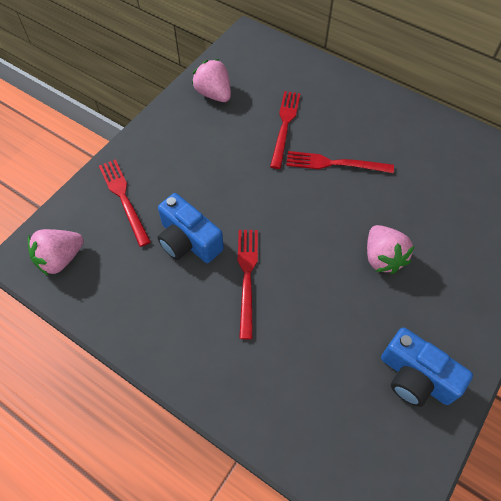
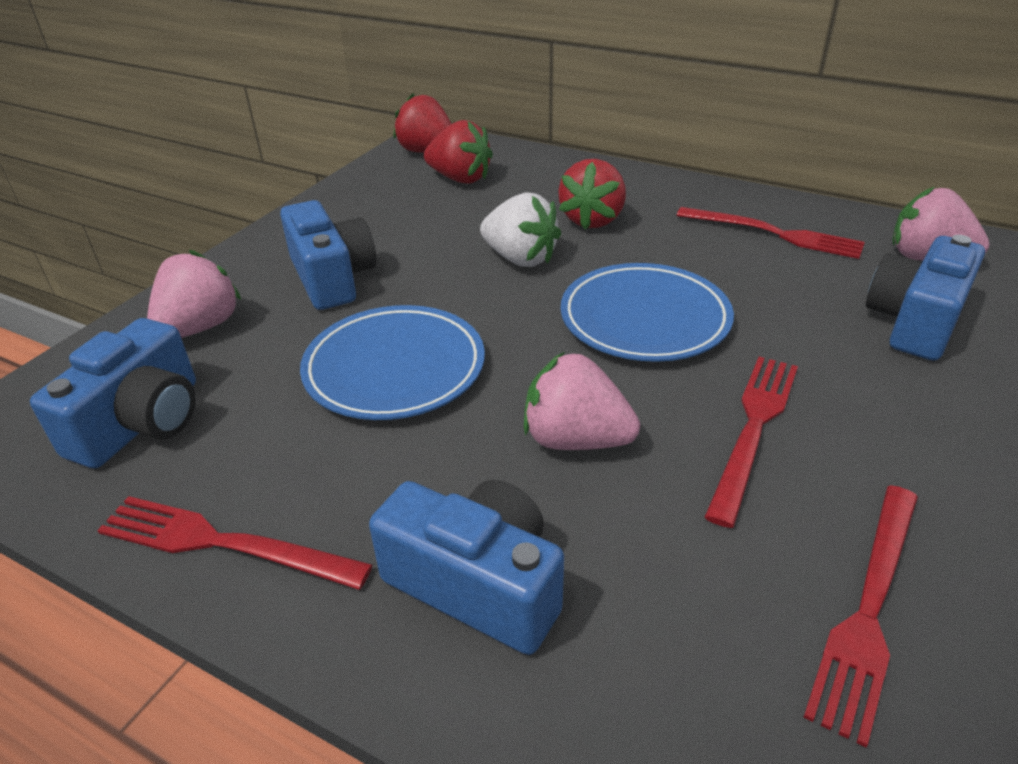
blue camera: [157,193,224,263] [381,327,473,407] = 2 -> [30,318,196,468] [280,200,376,310] [369,480,564,655] [866,235,985,361] = 4
blue plate: none = 0 -> [300,305,485,420] [561,263,734,362] = 2
red strawberry: none = 0 -> [393,93,451,153] [424,120,493,184] [558,159,626,230] = 3
white strawberry: none = 0 -> [480,193,561,267] = 1

